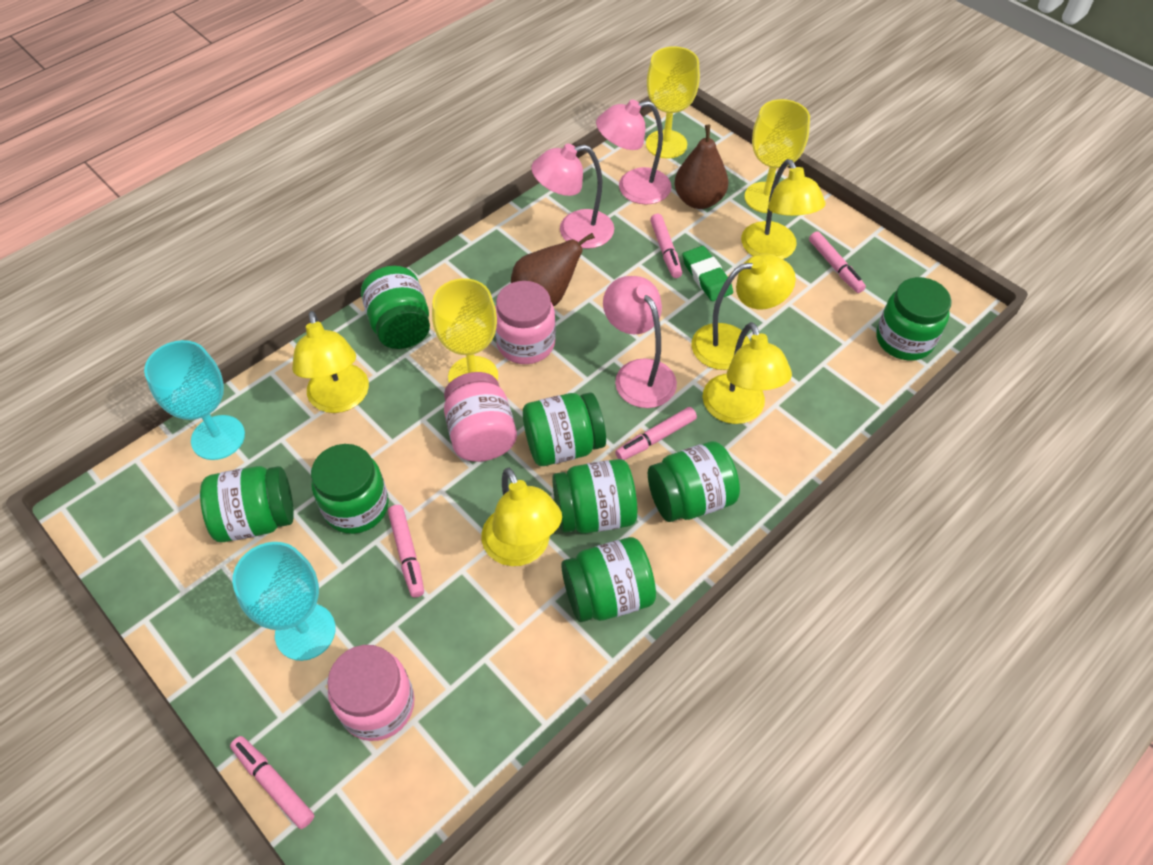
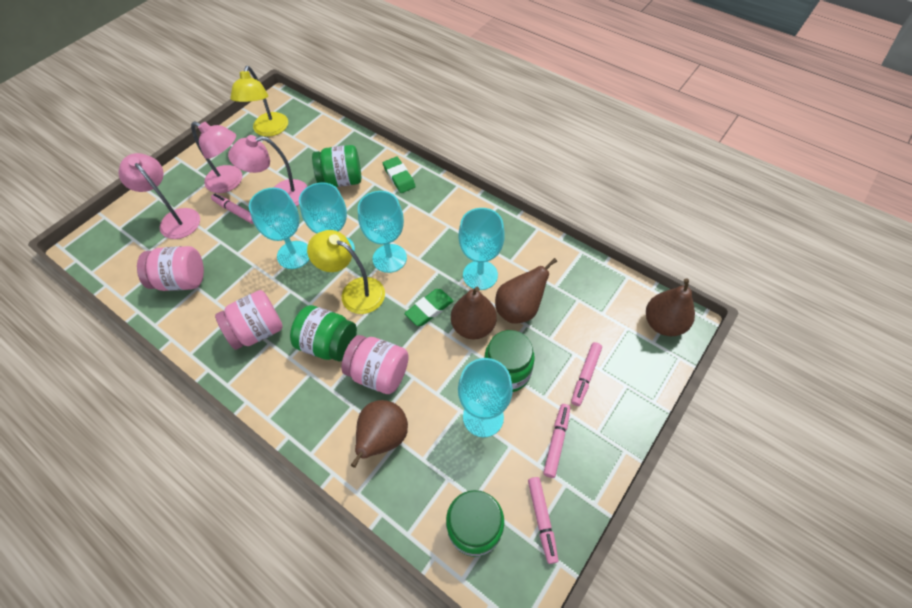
brown pear: [511,233,595,306] [675,125,728,209] = 2 -> [351,400,408,468] [451,287,497,340] [495,258,557,324] [646,278,695,336] = 4
green eraser: [683,246,733,301] = 1 -> [383,157,416,193] [404,289,453,326] = 2
green jar: [200,466,294,542] [311,444,389,534] [361,266,430,349] [523,392,606,466] [552,459,637,534] [561,537,656,622] [648,441,740,522] [877,277,952,361] = 8 -> [290,305,357,361] [312,145,361,187] [446,490,504,557] [484,330,535,392] = 4
pink marker: [230,736,315,829] [388,505,424,597] [615,407,697,460] [650,214,682,278] [809,231,866,293] = 5 -> [211,194,254,224] [528,477,558,564] [543,404,570,478] [571,342,602,406] = 4
turquoise goblet: [144,340,245,460] [232,542,336,661] = 2 -> [249,188,309,269] [299,182,355,252] [358,191,407,273] [458,358,513,437] [459,208,505,290] = 5
yellow goblet: [432,278,498,383] [646,47,700,158] [744,99,810,213] = 3 -> none = 0
yellow lamp: [292,311,369,413] [482,468,562,566] [691,253,796,370] [703,322,792,424] [741,159,826,259] = 5 -> [230,66,288,137] [307,230,385,314] = 2

